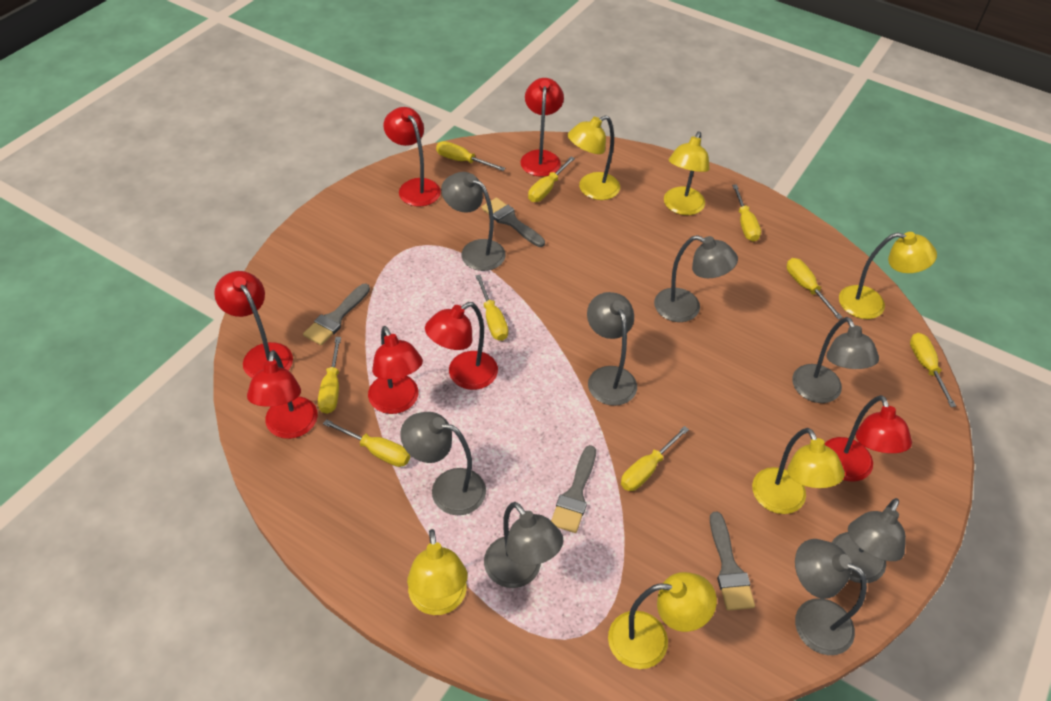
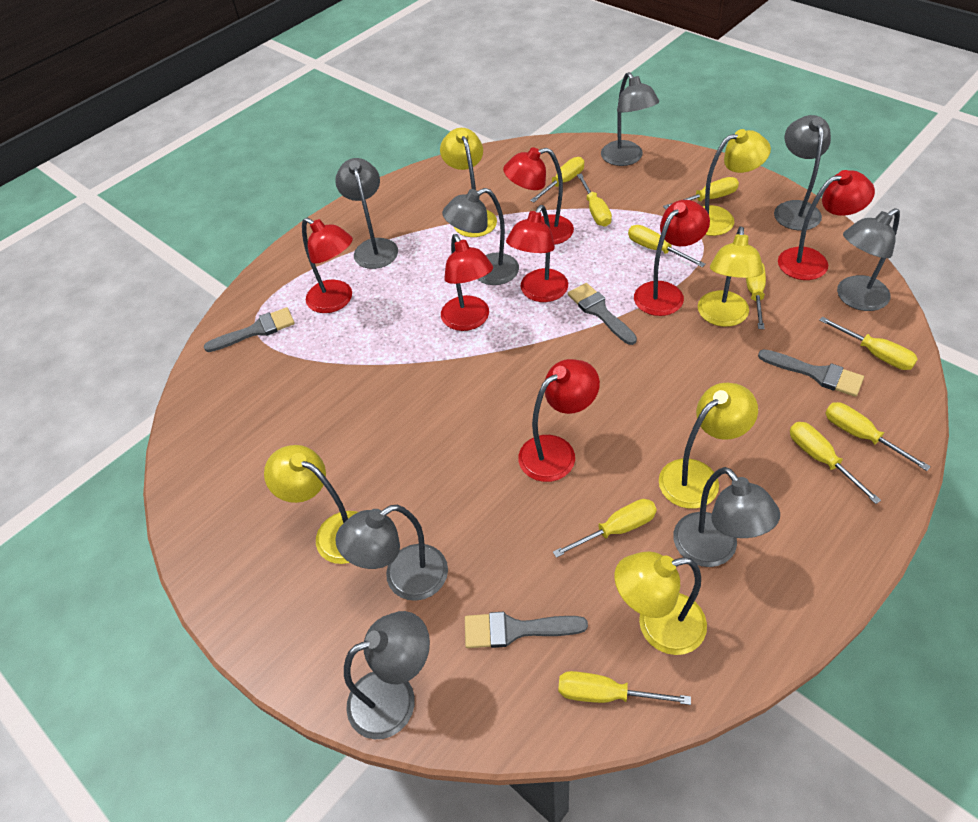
yellow screwdriver: [318,337,341,414] [323,419,410,467] [436,141,505,171] [475,275,508,341] [528,157,575,202] [621,426,689,491] [732,184,761,242] [787,258,843,319] [910,333,956,407] = 9 -> [530,157,584,202] [553,499,657,558] [558,671,691,705] [577,174,612,227] [628,225,706,267] [663,177,739,209] [746,263,766,329] [790,422,881,504] [819,317,918,370] [825,402,931,471] = 10

